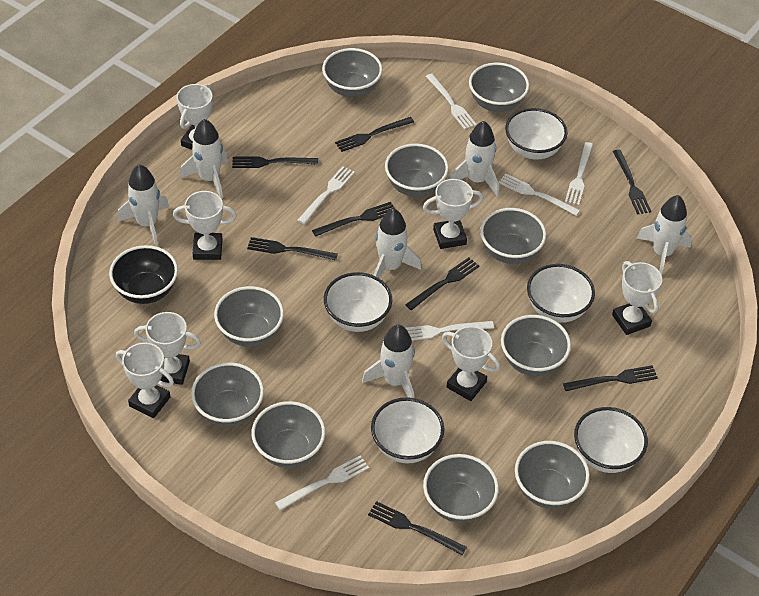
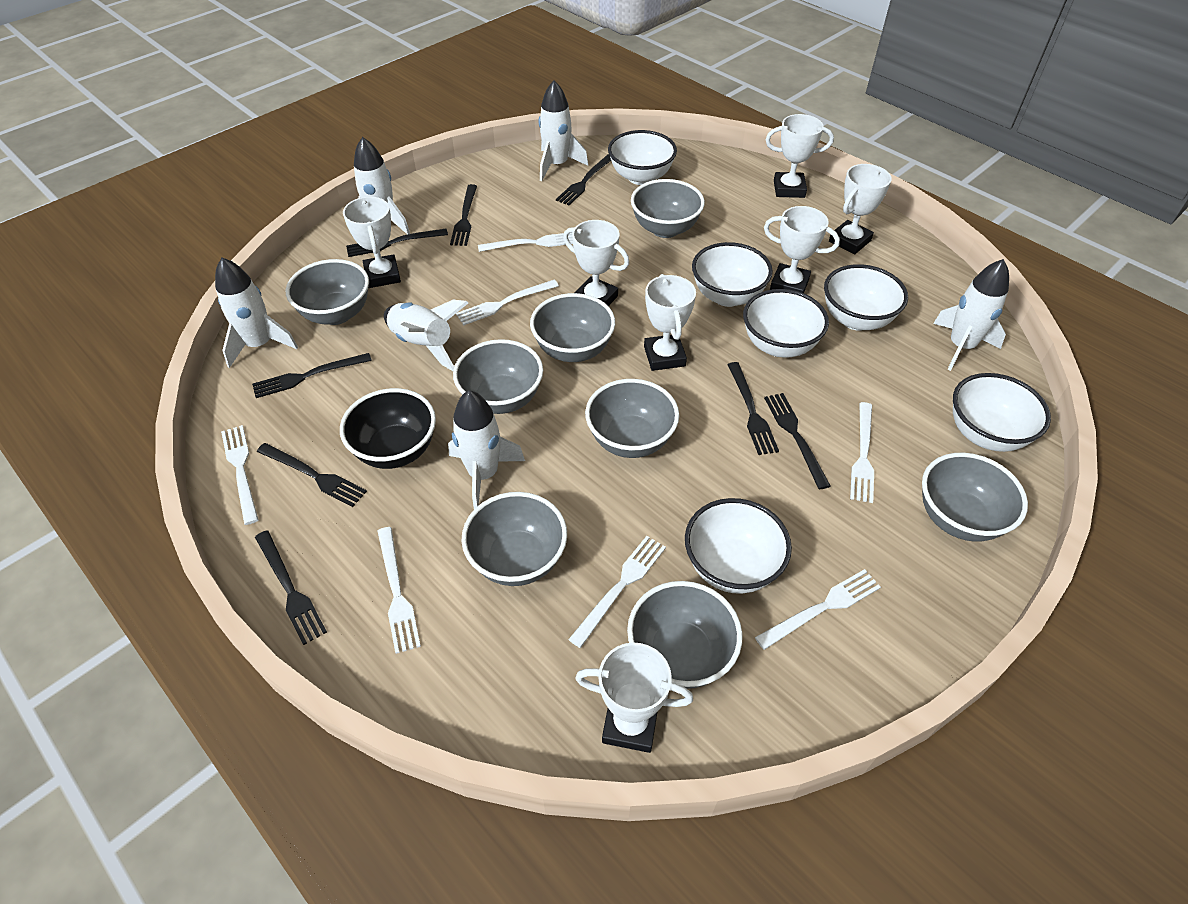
grey bowl: [191,362,264,427] [214,286,284,347] [251,401,325,468] [322,48,383,97] [385,144,449,197] [423,454,499,523] [469,63,529,112] [480,208,546,264] [501,315,571,376] [515,441,590,509] = 10 -> [286,259,369,325] [453,339,543,414] [462,492,567,586] [530,293,615,362] [585,379,679,458] [627,581,742,689] [631,179,705,238] [922,453,1028,542] = 8
white bowl: [324,272,392,332] [371,397,444,463] [505,108,567,160] [527,264,595,323] [574,407,648,473] = 5 -> [608,130,677,185] [685,498,792,594] [692,242,773,307] [743,289,829,358] [824,264,908,331] [953,373,1051,452] = 6
white fork: [275,455,369,510] [297,166,355,224] [406,321,494,341] [426,74,477,130] [499,173,580,216] [565,142,593,205] = 6 -> [221,425,259,525] [377,527,421,654] [456,280,559,325] [478,233,573,252] [568,536,666,648] [755,569,881,650] [850,402,874,503] = 7

